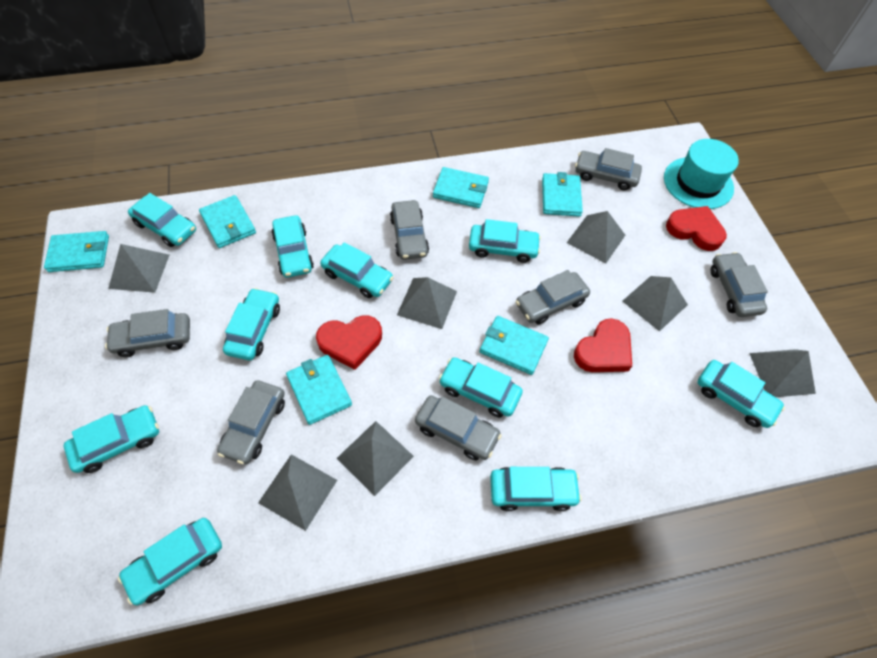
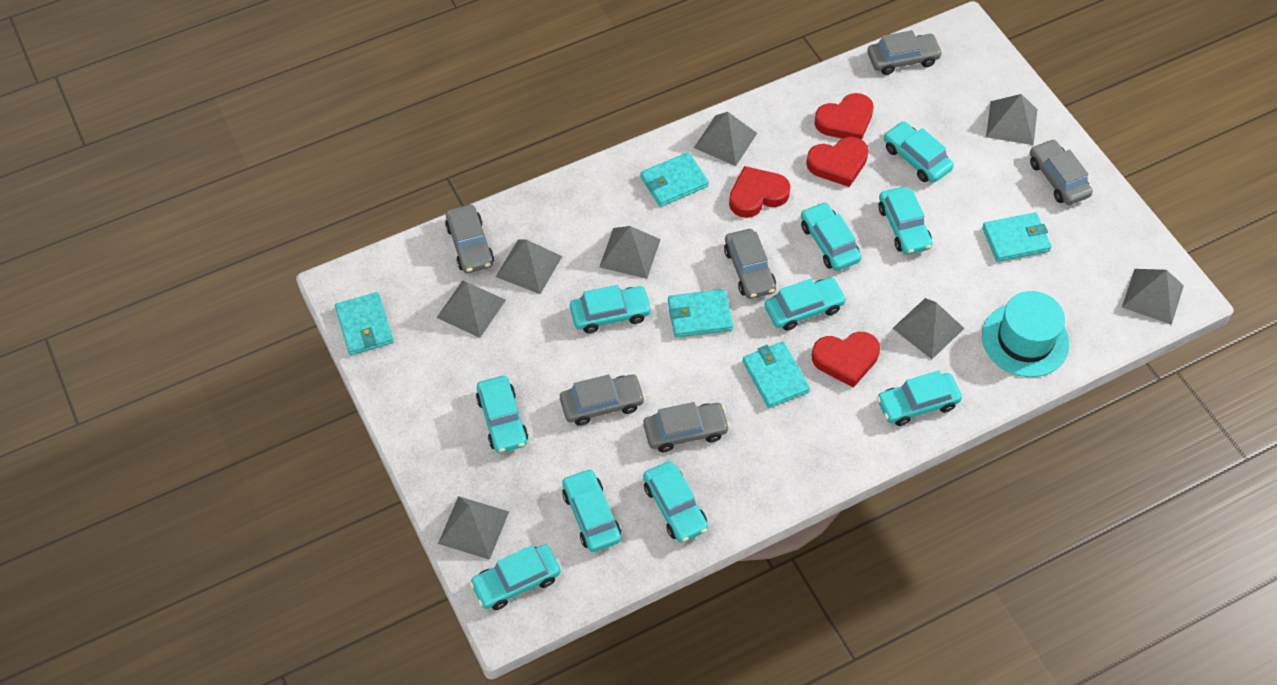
grey car: [105,309,190,357] [217,380,285,464] [390,200,429,260] [415,395,502,460] [516,270,590,325] [575,148,642,190] [711,252,768,317] = 7 -> [445,204,494,273] [560,374,645,426] [643,402,730,452] [724,229,776,299] [867,30,943,75] [1030,139,1093,205] = 6
grey pyramid: [108,244,169,293] [258,454,337,531] [337,421,414,496] [397,277,457,329] [567,211,625,264] [622,276,688,332] [749,349,816,397] = 7 -> [436,280,506,338] [438,496,509,560] [496,239,562,294] [599,226,661,279] [694,112,757,166] [892,298,965,359] [986,94,1038,145] [1122,269,1184,325] = 8
red heart: [316,315,382,370] [574,318,632,372] [666,206,727,251] = 3 -> [729,166,790,218] [806,137,869,187] [812,332,880,388] [815,93,874,140] = 4
turquoise wallet: [44,231,109,272] [199,195,256,248] [286,355,352,425] [433,167,489,208] [480,316,549,375] [542,172,583,217] = 6 -> [335,292,394,355] [640,152,709,207] [668,289,733,338] [742,342,810,408] [982,212,1052,262] = 5

